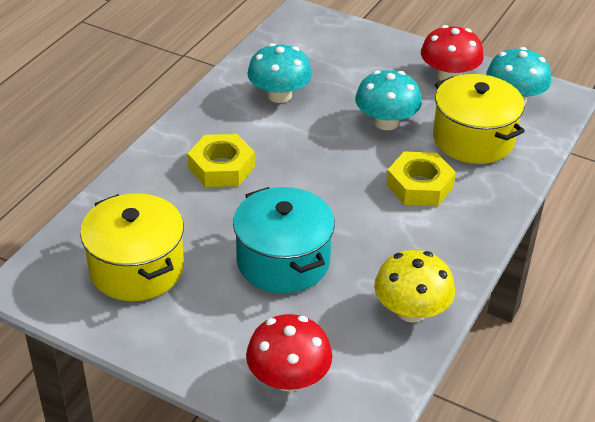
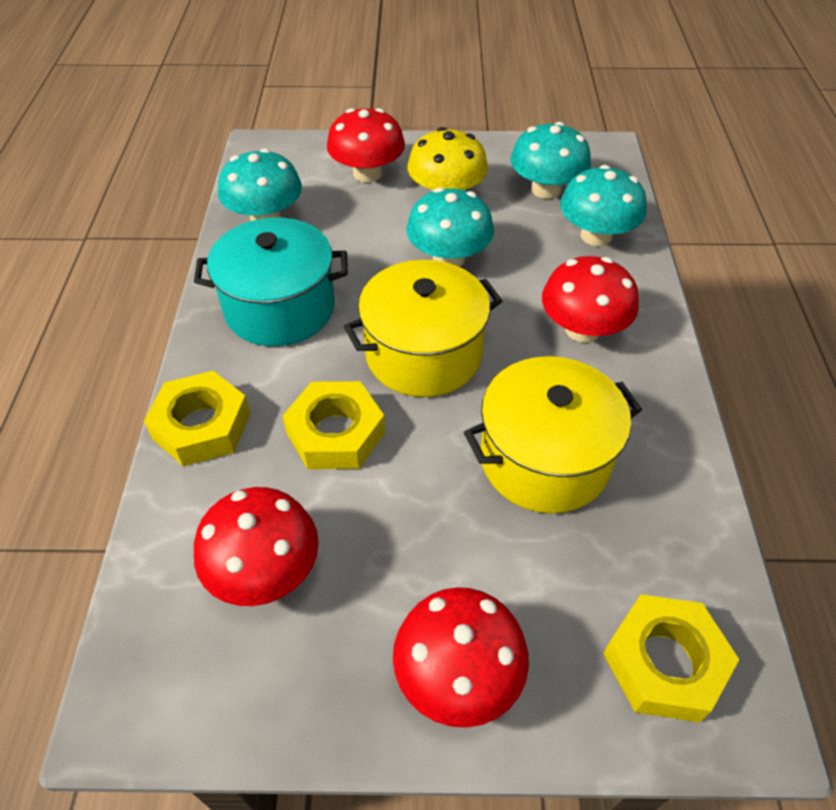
red mushroom: [246,314,332,392] [421,25,484,81] = 2 -> [194,487,319,606] [327,108,405,182] [393,587,529,728] [542,256,639,342] = 4
turquoise mushroom: [247,43,312,103] [355,70,422,130] [486,47,551,105] = 3 -> [218,149,302,221] [406,187,494,267] [510,122,591,199] [560,165,647,246] = 4
yellow nut: [188,134,255,187] [386,151,456,206] = 2 -> [144,371,250,466] [283,381,385,469] [603,594,739,722] = 3

